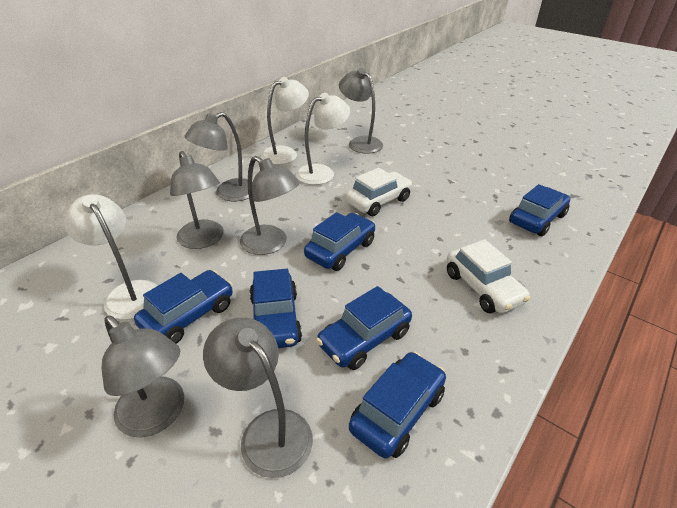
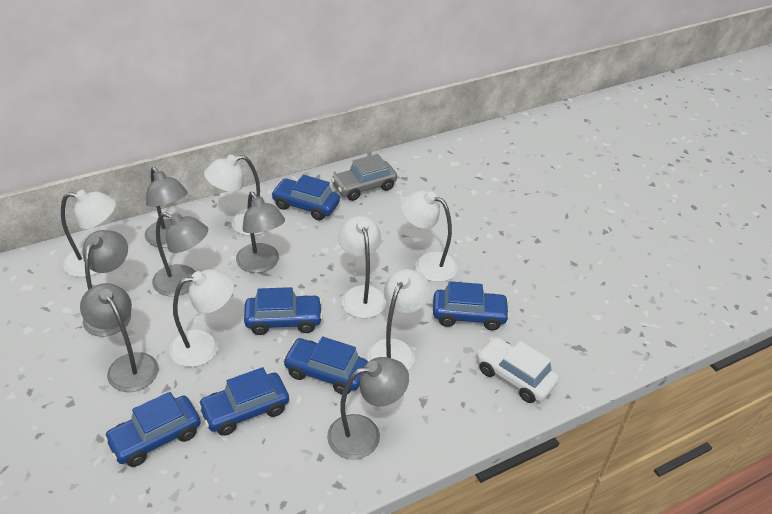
grey car: none = 0 -> [331,154,397,201] = 1
white car: [346,168,413,216] [447,239,530,313] = 2 -> [477,337,559,403] = 1
white lamp: [64,194,158,320] [261,77,309,165] [296,93,350,185] = 3 -> [61,190,116,277] [169,269,234,367] [204,155,266,236] [338,216,386,318] [367,269,430,370] [401,190,458,282] = 6

